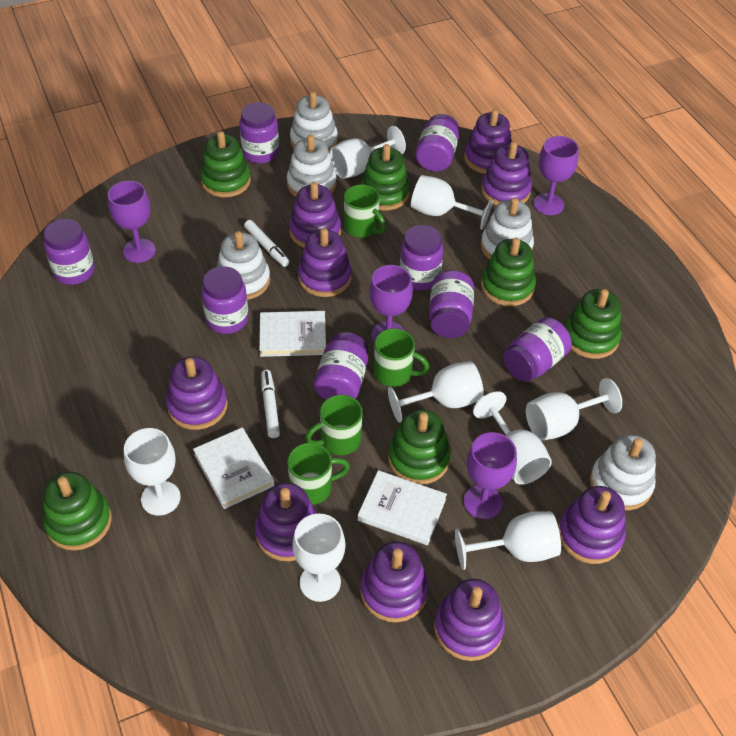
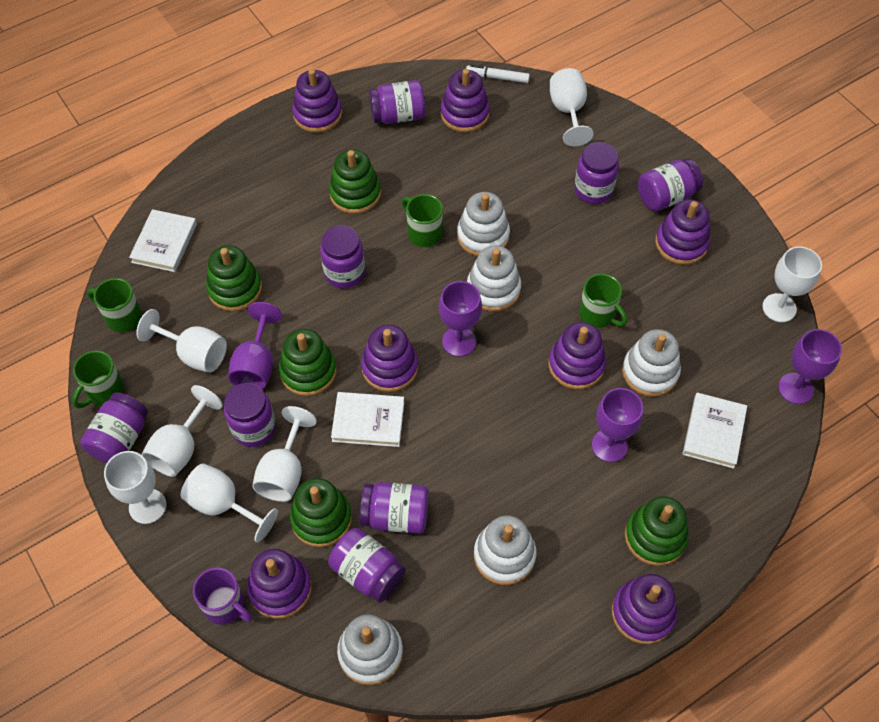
green stacking toy: [43,472,112,551] [200,131,251,198] [360,144,410,211] [388,409,451,485] [481,238,536,306] [565,289,622,359] = 6 -> [206,245,262,311] [279,329,337,396] [290,478,352,547] [329,149,381,214] [625,496,689,566] = 5
purple mug: none = 0 -> [193,568,252,625] = 1
purple stacking toy: [166,356,228,430] [255,483,318,561] [289,182,341,248] [298,228,352,297] [360,542,429,623] [434,579,505,661] [464,109,512,174] [481,142,532,206] [558,486,626,564] = 9 -> [247,549,312,619] [292,69,342,133] [361,325,418,392] [440,69,490,132] [548,322,606,389] [612,574,678,644] [655,199,710,265] = 7
white goblet: [124,428,181,516] [293,514,345,602] [329,126,406,179] [388,361,484,423] [411,175,493,230] [455,511,561,570] [473,391,552,485] [526,378,622,440] = 8 -> [104,451,167,524] [136,309,227,373] [141,385,223,477] [180,463,278,543] [252,406,317,502] [550,68,594,146] [762,247,822,322] = 7
white marker: [244,220,290,267] [261,370,280,438] = 2 -> [466,65,530,83] = 1

